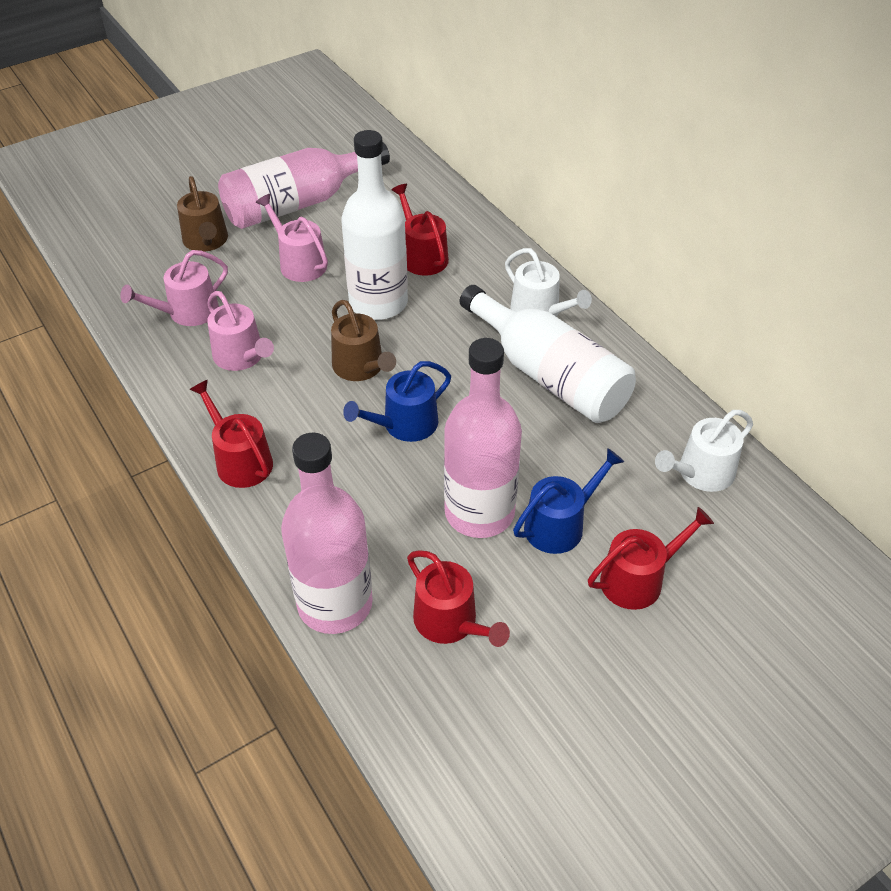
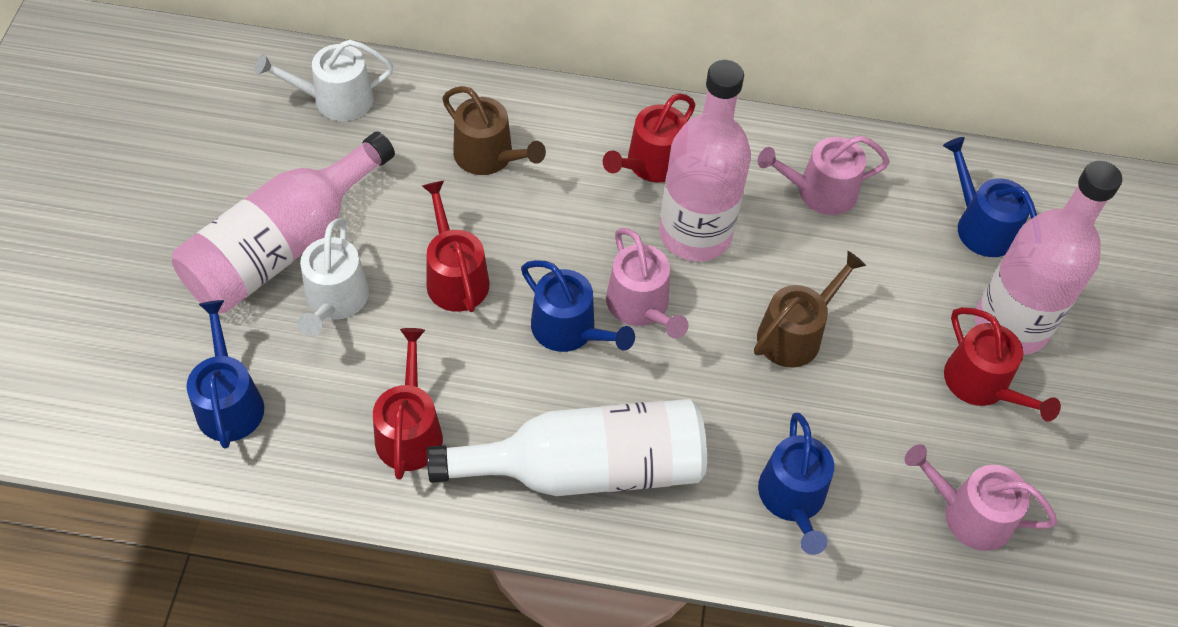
blue watering can: [343,361,451,442] [513,448,624,554] = 2 -> [187,300,264,449] [521,260,635,352] [758,413,834,555] [943,137,1037,257] = 4
white bottle: [341,130,408,320] [460,285,636,423] = 2 -> [427,399,707,496] = 1

